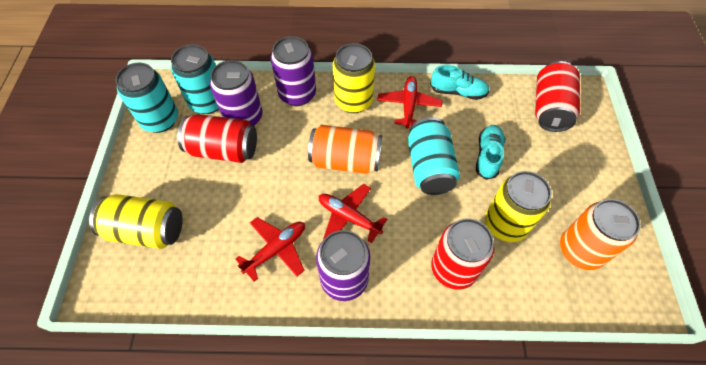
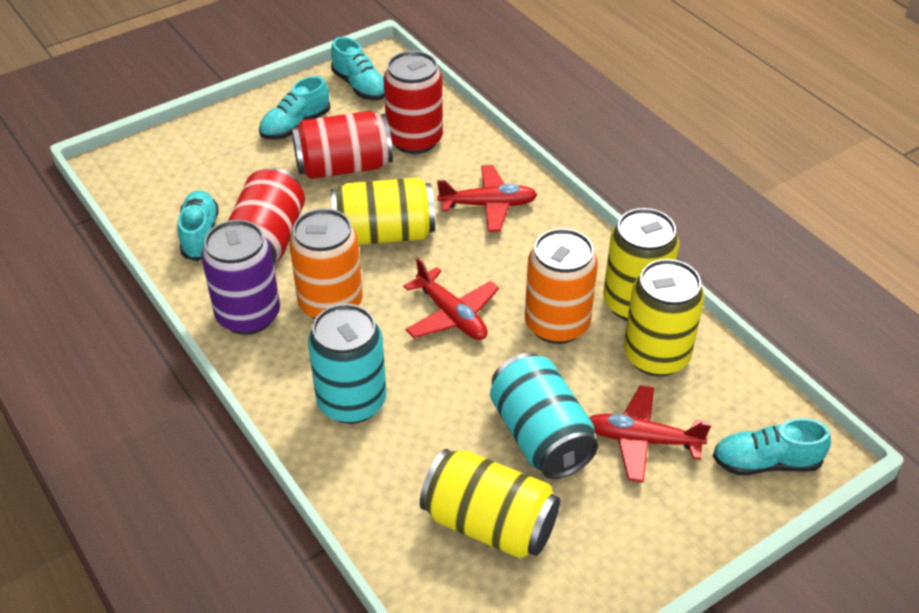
purple can: [210,60,262,126] [271,36,316,106] [316,230,370,301] = 3 -> [201,220,280,335] = 1
turquoise can: [115,63,178,133] [171,44,219,114] [408,117,460,195] = 3 -> [308,304,386,424] [490,353,598,479] = 2
turquoise shoe: [430,65,489,100] [476,125,506,180] = 2 -> [177,190,219,261] [259,76,330,140] [331,37,384,100] [713,418,831,475] = 4
yellow can: [89,194,183,249] [333,43,375,113] [485,171,552,242] = 3 -> [331,177,435,245] [420,449,560,559] [603,208,679,321] [624,259,704,376] = 4

